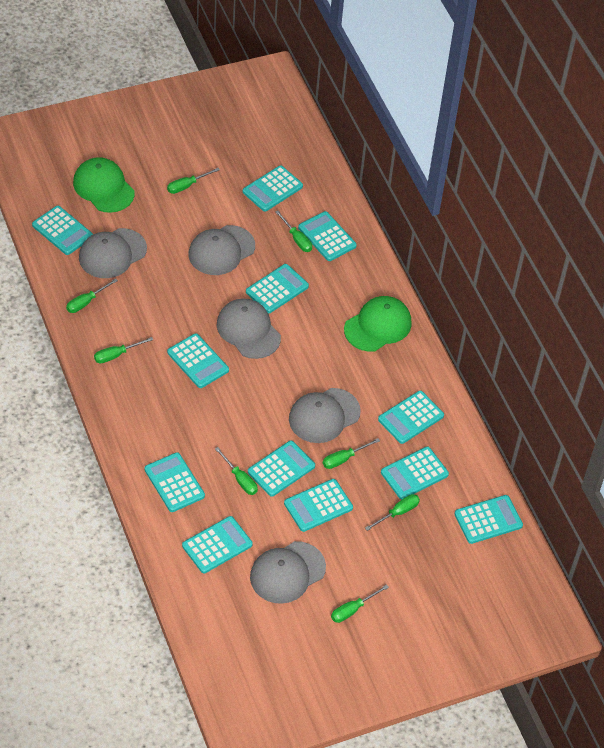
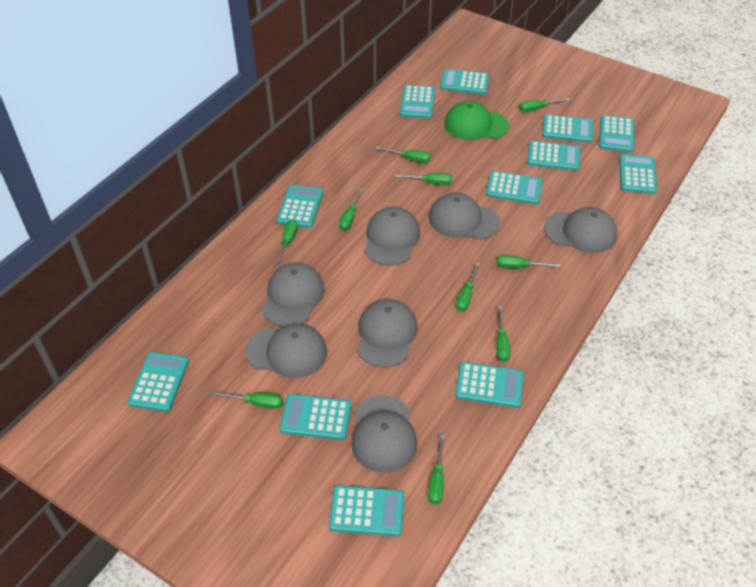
green cap: [73,157,135,213] [344,296,412,352] = 2 -> [444,101,509,140] = 1
green screwdriver: [66,278,118,313] [94,337,153,364] [167,168,220,194] [215,447,258,495] [275,211,312,252] [323,438,380,469] [331,584,389,623] [365,494,420,531] = 8 -> [211,391,283,409] [274,220,298,267] [339,188,363,231] [376,147,431,163] [394,173,452,185] [428,435,445,505] [456,263,480,312] [496,306,510,362] [497,255,561,268] [519,98,570,112] = 10
grey cap: [79,228,147,278] [189,225,255,275] [217,298,281,359] [250,541,326,604] [289,388,361,443] = 5 -> [246,324,327,378] [262,262,325,327] [352,395,417,473] [357,299,417,368] [365,207,420,266] [429,193,500,240] [544,207,617,253] = 7

